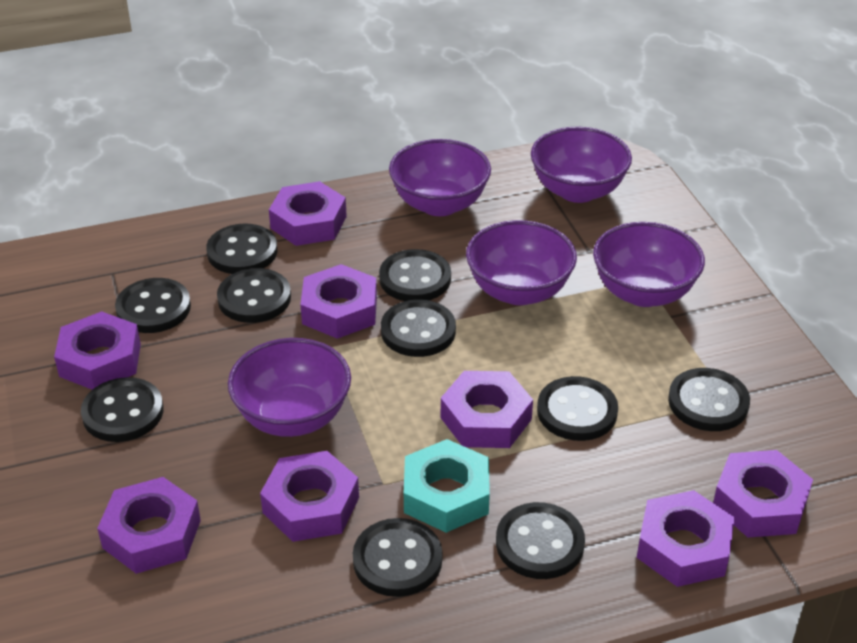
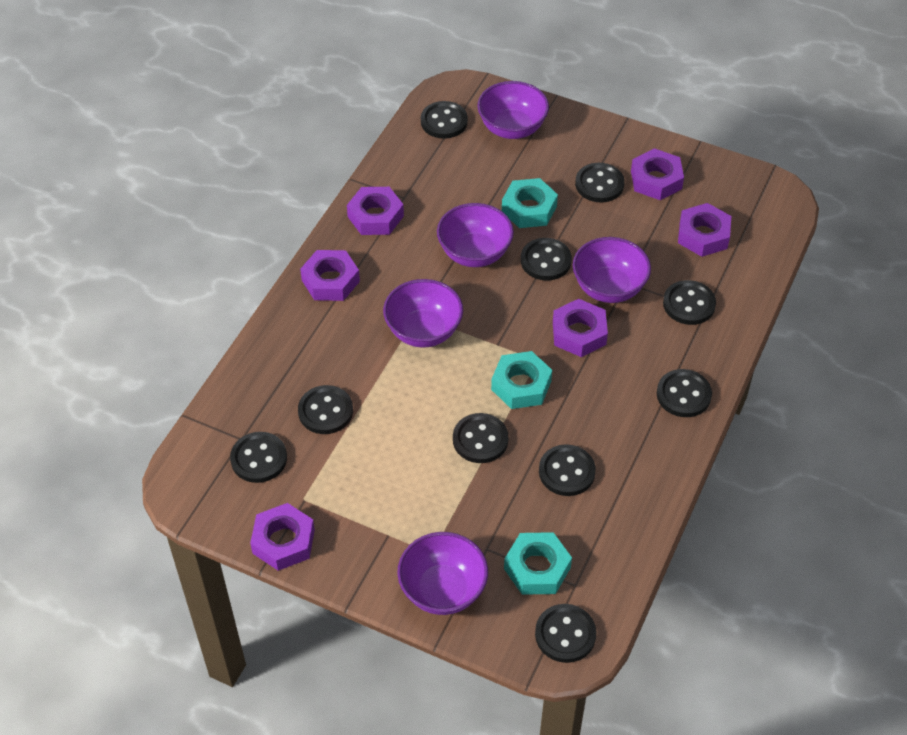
purple nut: [54,311,141,390] [97,477,201,574] [260,451,359,542] [269,181,347,246] [300,264,377,339] [441,371,533,448] [637,490,735,587] [713,450,813,538] = 8 -> [250,503,315,571] [300,250,360,301] [347,187,404,235] [553,299,608,357] [631,148,684,200] [678,203,731,257] = 6
turquoise nut: [404,439,490,533] = 1 -> [491,351,552,409] [502,178,558,228] [504,532,572,595] = 3

